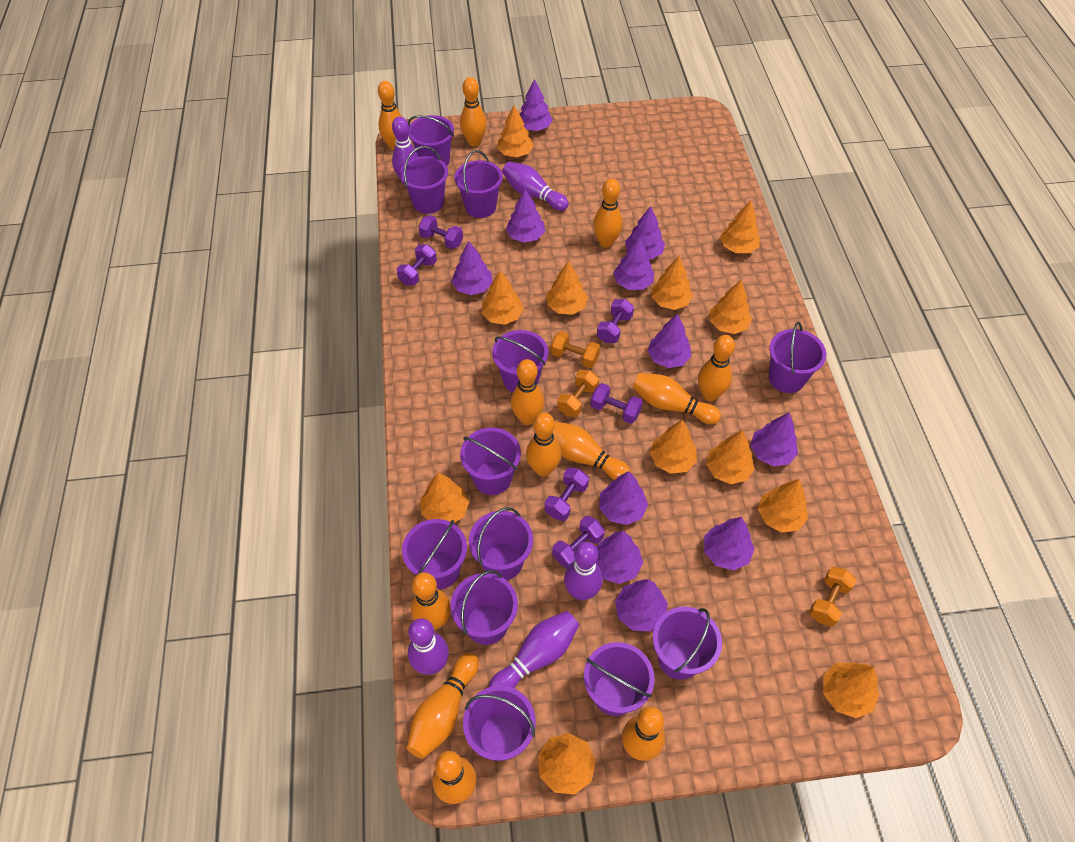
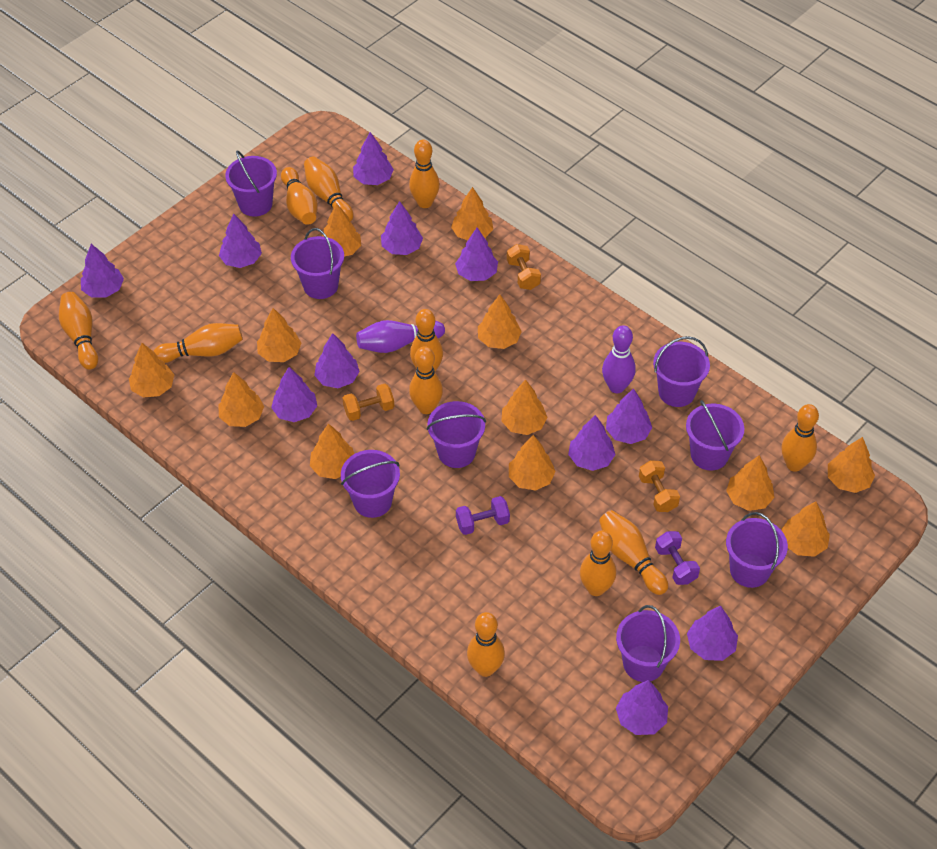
orange bowling pin: [378,81,402,150] [406,653,479,759] [411,572,451,630] [432,751,477,804] [460,77,487,147] [511,359,545,425] [526,412,561,476] [553,421,631,480] [593,178,623,248] [622,706,665,761] [633,373,721,424] [698,335,735,401] = 12 -> [59,292,98,370] [154,323,243,363] [281,167,318,225] [304,156,353,222] [409,140,440,208] [409,346,443,414] [410,309,443,372] [467,612,505,677] [580,531,616,596] [599,510,668,595] [782,404,819,472] = 11
purple bowling pin: [392,117,419,185] [408,618,449,675] [489,611,579,688] [502,162,569,211] [564,542,603,600] = 5 -> [356,320,445,353] [602,325,636,393] = 2
purple bucket: [400,146,448,214] [402,519,467,589] [408,115,454,166] [450,570,518,645] [455,150,503,218] [460,428,521,495] [463,685,536,761] [469,507,533,580] [492,330,548,393] [584,642,654,716] [653,607,722,680] [769,322,826,393] = 12 -> [225,150,277,217] [291,228,344,299] [341,450,400,518] [426,401,486,468] [616,605,680,682] [653,336,710,407] [686,400,744,471] [726,512,788,588] = 8
purple dumbbell: [397,244,437,285] [418,215,463,249] [544,467,589,521] [552,516,605,568] [591,383,643,424] [597,299,634,343] = 6 -> [456,496,510,535] [655,531,700,585] = 2

